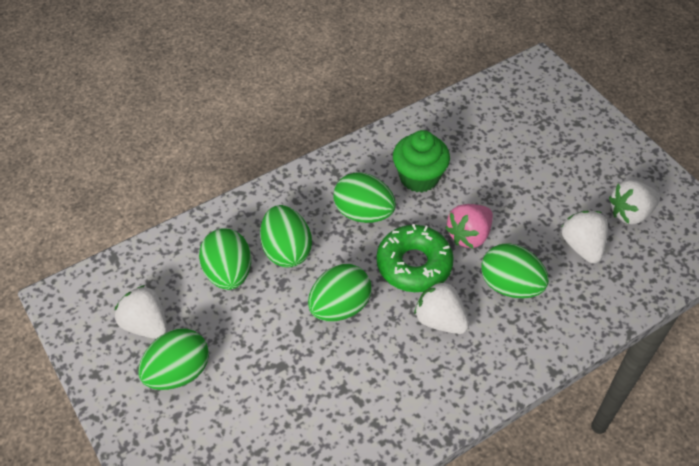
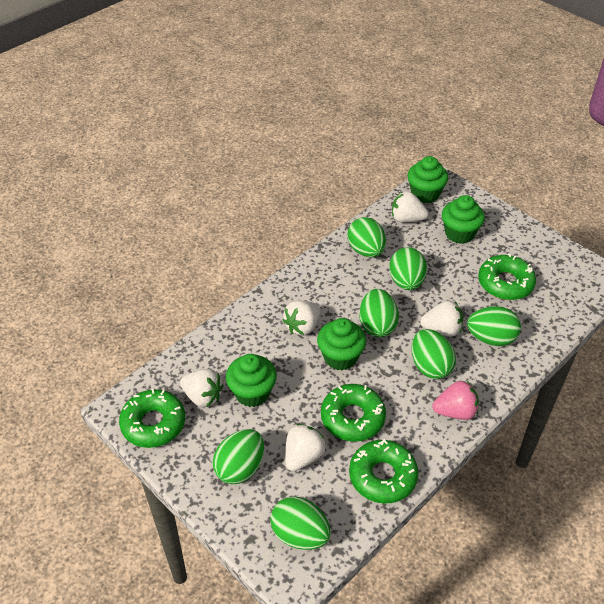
green cupcake: [393,130,450,193] = 1 -> [226,354,277,407] [317,318,366,370] [407,156,448,203] [442,195,485,244] = 4
green donut: [376,224,454,292] = 1 -> [119,389,185,448] [321,384,386,442] [349,439,418,503] [478,253,536,300] = 4
green egg: [138,328,209,390] [199,228,251,290] [260,205,312,268] [308,264,372,321] [333,172,396,223] [481,243,549,299] = 6 -> [213,429,264,484] [270,497,330,550] [348,217,386,257] [359,289,399,337] [389,247,427,290] [412,329,456,379] [467,306,521,346] = 7
white strawberry: [115,285,168,339] [414,281,469,334] [562,211,608,263] [609,180,660,225] = 4 -> [180,369,224,407] [282,301,320,336] [285,424,326,471] [392,191,428,222] [420,300,463,336] = 5

